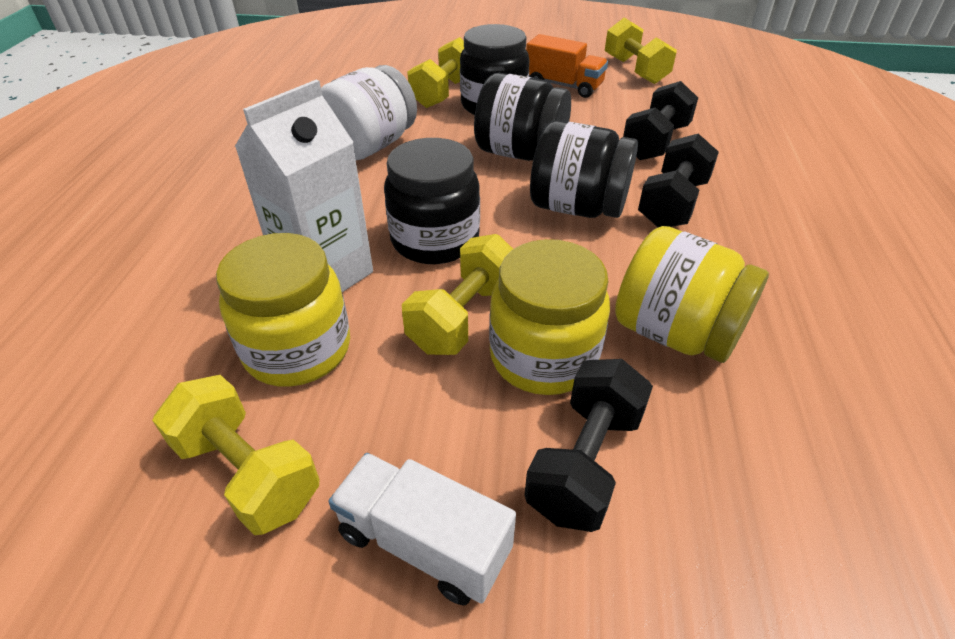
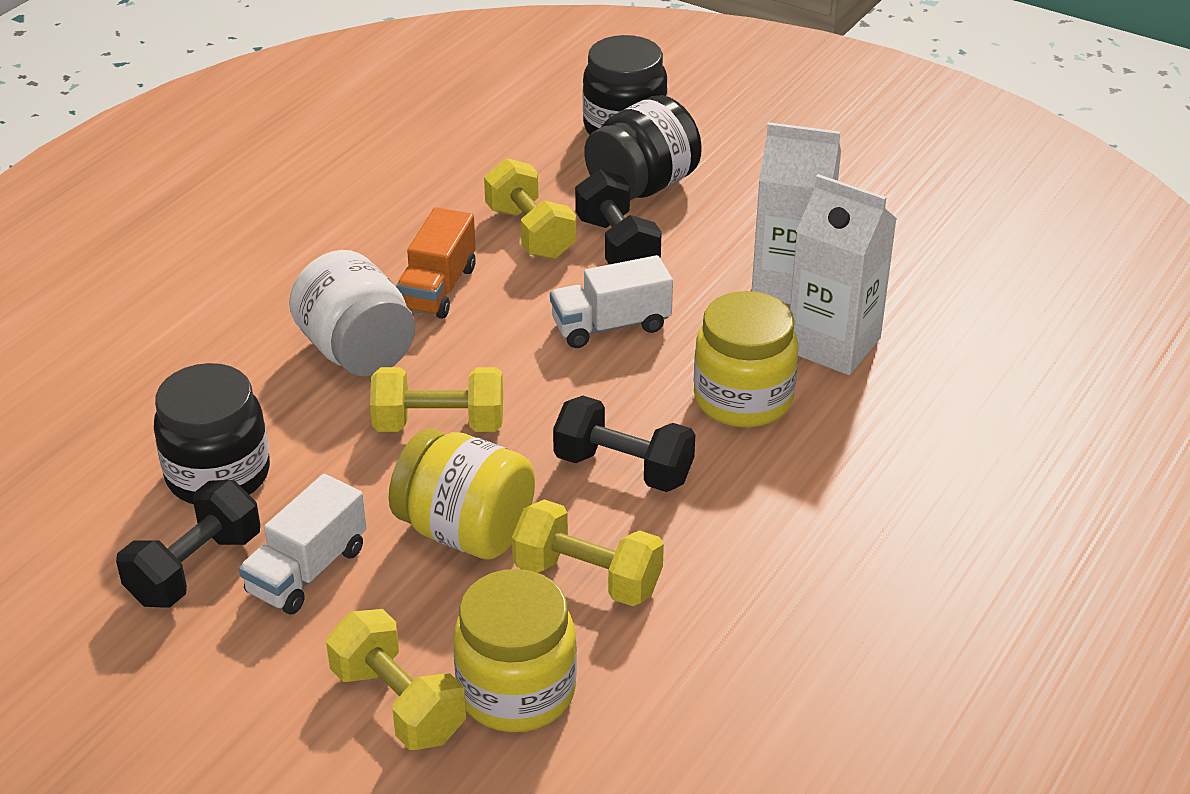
black jar: [384,138,480,264] [460,24,530,115] [474,73,571,161] [530,120,638,218] = 4 -> [154,363,270,504] [583,35,668,135] [584,95,702,200] = 3
white carton: [235,79,373,292] = 1 -> [752,122,841,304] [790,174,897,375] = 2
white truck: [328,453,516,605] = 1 -> [239,474,367,615] [550,255,673,348] = 2

